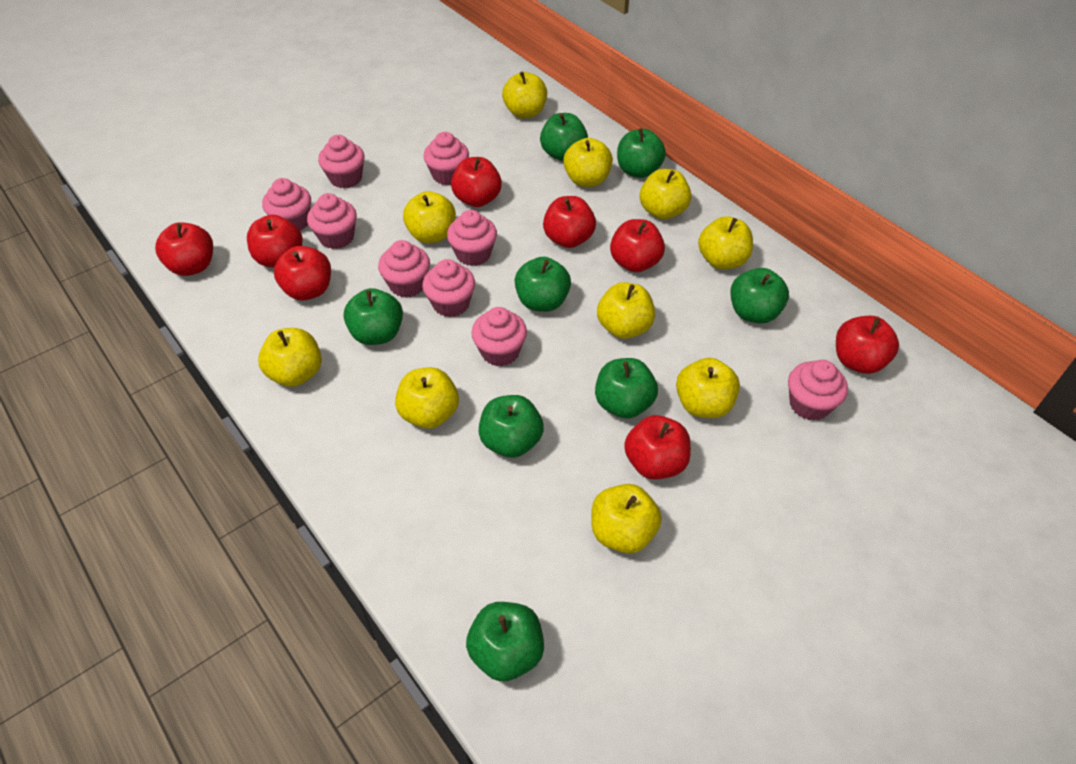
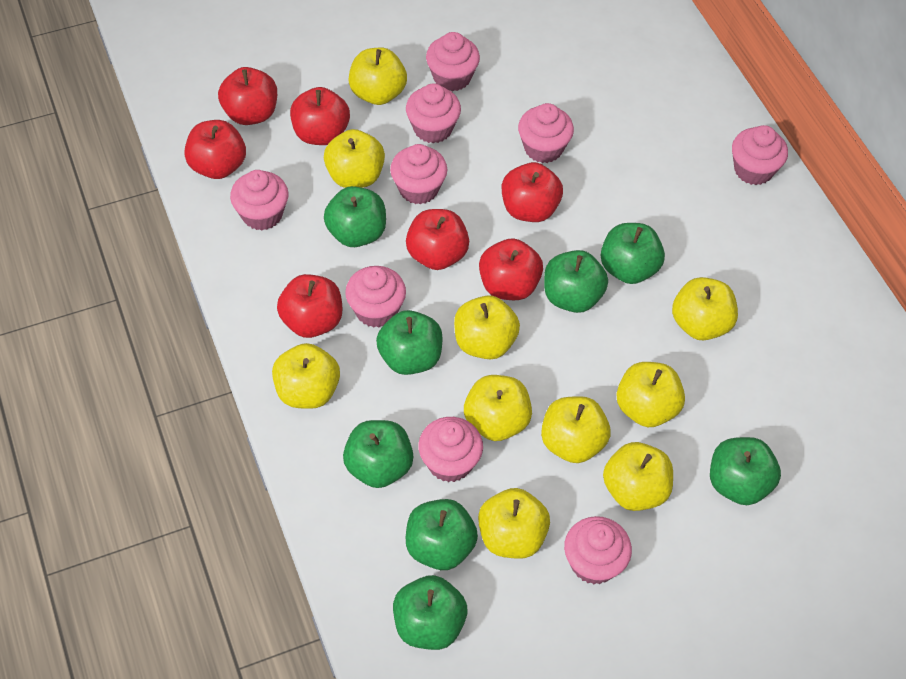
red apple: [155,222,213,276] [247,215,302,267] [274,246,331,300] [451,157,502,207] [543,196,596,248] [610,219,665,272] [624,415,691,480] [836,316,899,374] = 8 -> [184,120,246,179] [218,67,277,125] [277,274,342,338] [290,87,350,145] [406,209,469,270] [479,238,543,300] [502,162,563,222] = 7

